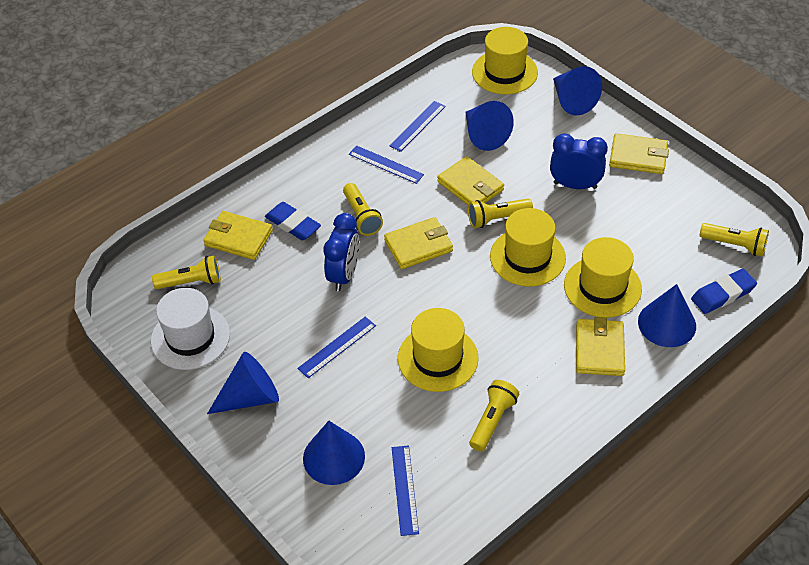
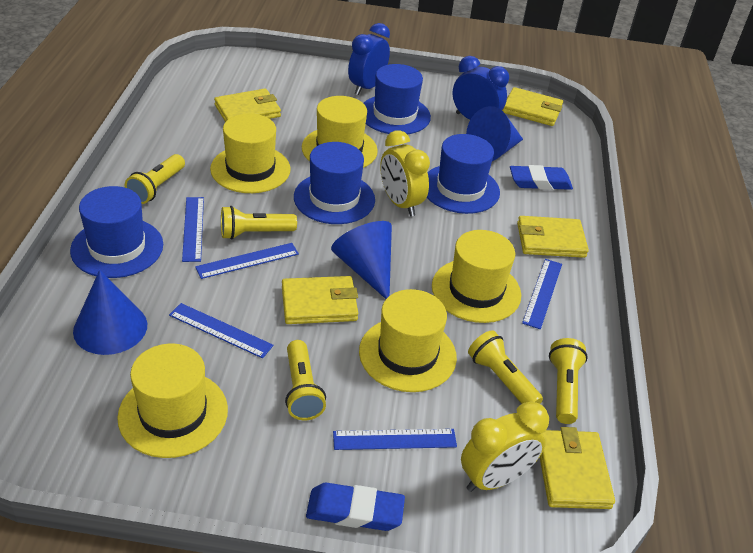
blue cone: [207,352,279,414] [303,421,365,485] [465,101,514,151] [553,66,602,115] [638,284,696,347] = 5 -> [73,270,147,355] [331,221,392,299] [466,106,523,161] = 3
blue hat: none = 0 -> [70,186,163,278] [294,142,375,224] [363,64,431,134] [427,134,500,214] = 4
blue ruler: [297,316,376,378] [349,145,424,184] [389,101,446,152] [392,445,419,536] = 4 -> [169,303,274,358] [182,197,204,262] [195,243,299,279] [333,429,457,450] [522,259,562,329] = 5
white hat: [151,288,230,370] = 1 -> none = 0
yellow clock: none = 0 -> [380,130,430,216] [461,401,549,492] = 2
yellow hat: [398,308,478,392] [472,27,538,95] [490,208,566,286] [564,237,642,318] = 4 -> [117,344,228,458] [210,114,290,193] [302,96,378,168] [359,289,457,392] [432,230,521,323] = 5

